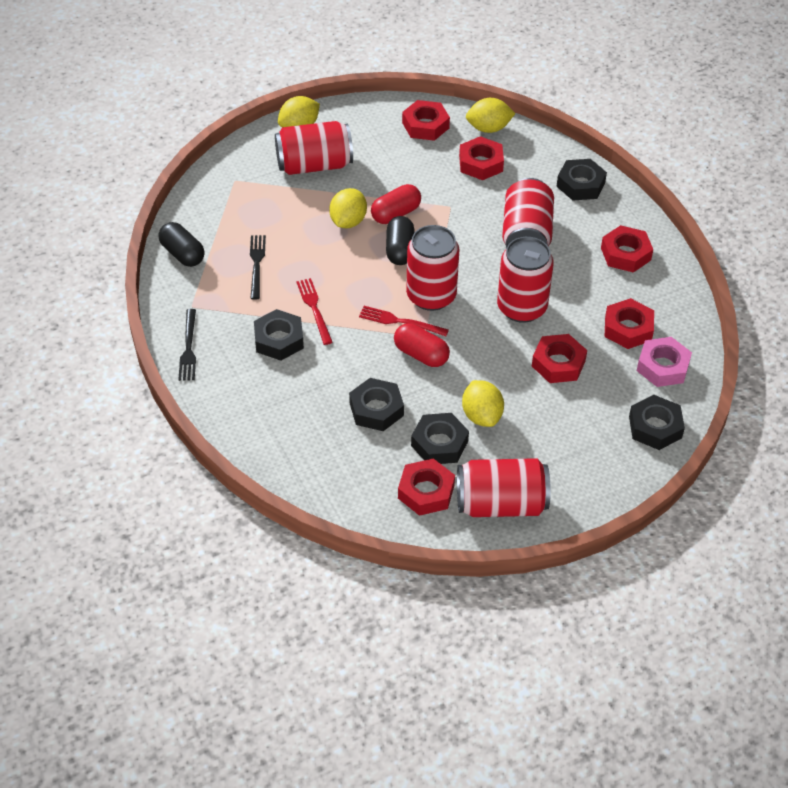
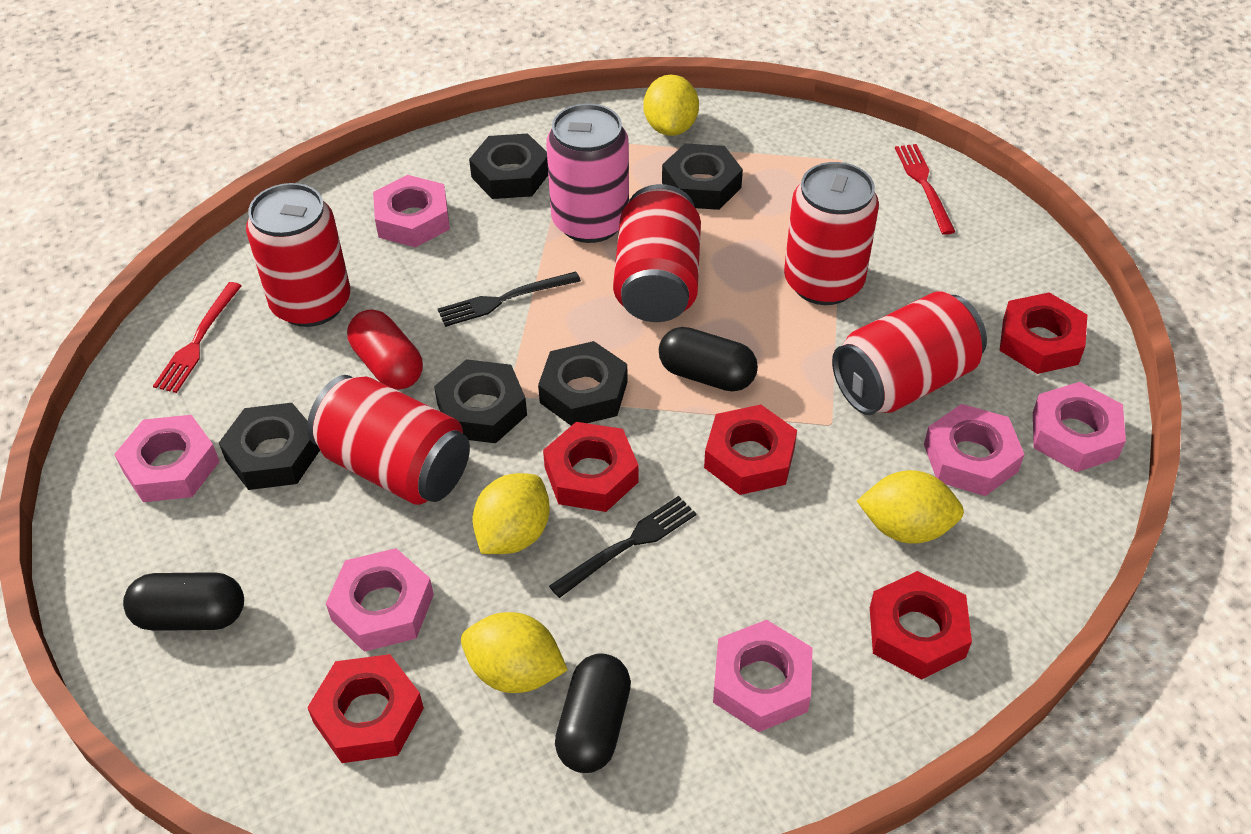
black capsule: [158,222,205,267] [386,216,415,265] = 2 -> [123,572,244,631] [555,653,631,773] [659,327,758,392] = 3
pink can: none = 0 -> [546,103,629,243] = 1
pink nut: [637,337,692,387] = 1 -> [114,415,220,502] [326,548,434,652] [373,175,450,247] [713,620,813,732] [924,404,1025,496] [1033,382,1126,472] = 6
red capsule: [371,184,421,224] [394,323,450,367] = 2 -> [347,309,423,390] = 1
red nut: [398,458,455,516] [402,100,450,141] [459,136,504,180] [532,334,587,383] [601,225,653,273] [605,298,654,349] = 6 -> [307,654,424,763] [543,422,639,512] [704,405,797,495] [870,571,972,679] [999,293,1087,374] = 5

